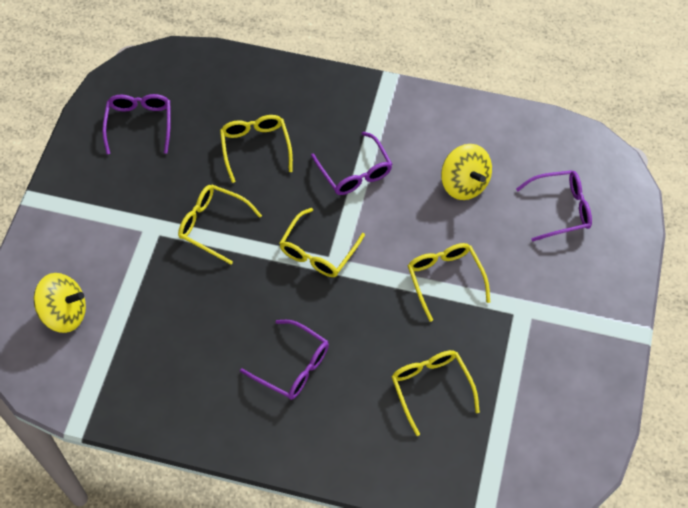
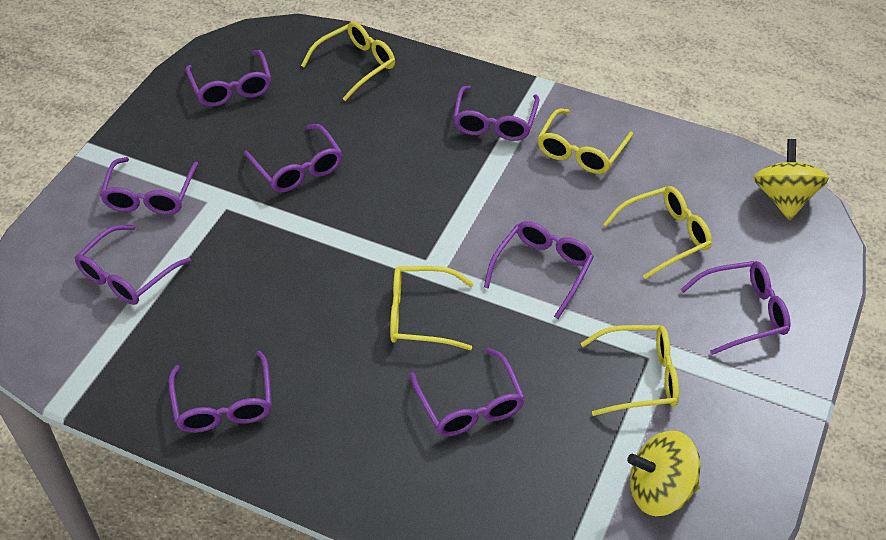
purple glasses: [102,94,171,154] [240,320,329,400] [311,132,392,195] [516,170,592,242] = 4 -> [74,225,191,305] [100,157,198,215] [168,350,272,433] [186,50,271,107] [244,124,343,192] [410,348,525,436] [453,86,540,141] [484,221,594,319] [680,261,790,355] = 9

